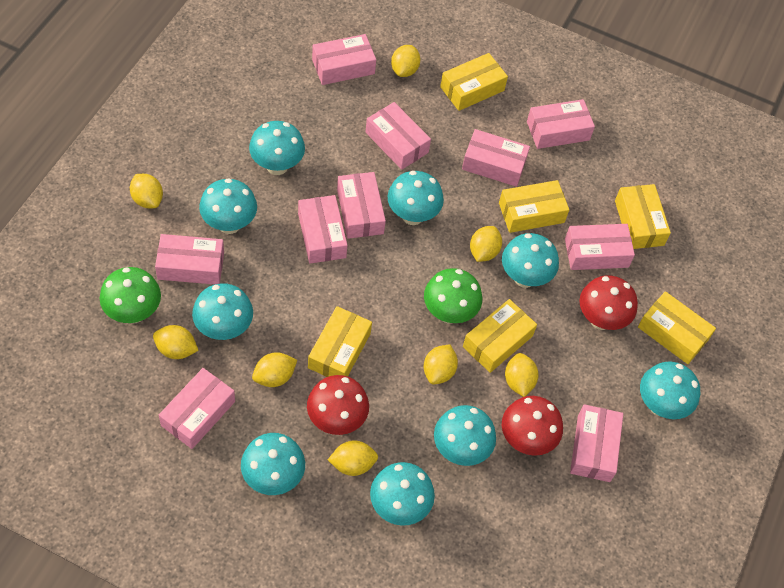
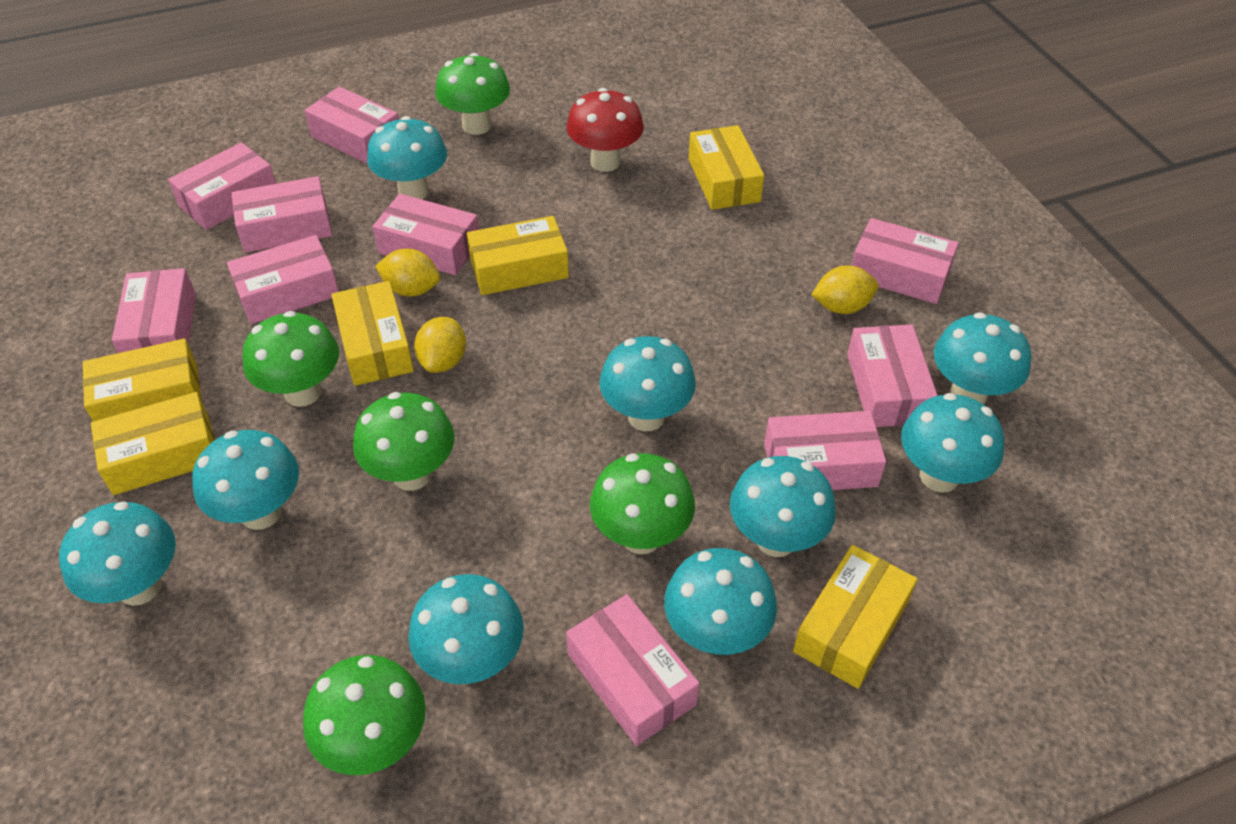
green mushroom: [100,267,161,323] [424,268,482,324] = 2 -> [243,311,339,407] [303,655,426,775] [353,392,455,491] [435,53,510,135] [590,453,695,554] = 5
red mushroom: [307,375,369,435] [502,396,563,456] [579,275,638,330] = 3 -> [566,88,644,172] = 1
yellow lemon: [130,174,163,208] [153,325,199,359] [252,352,297,387] [328,440,378,476] [391,45,420,77] [424,344,458,384] [470,226,502,262] [505,353,539,397] = 8 -> [375,249,440,297] [414,317,466,373] [811,266,879,314] = 3

